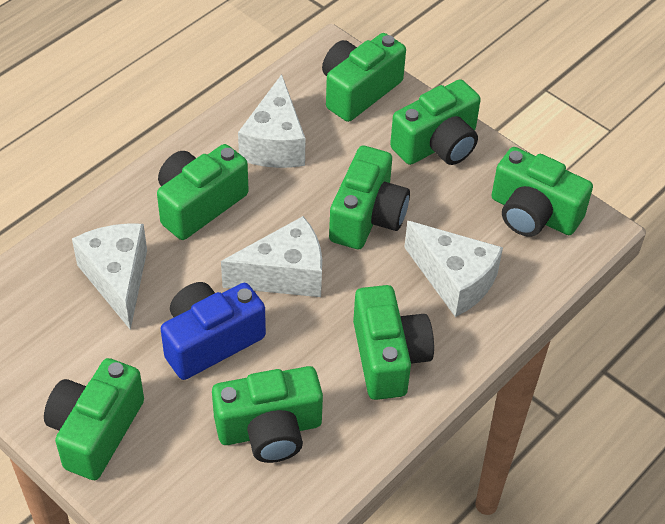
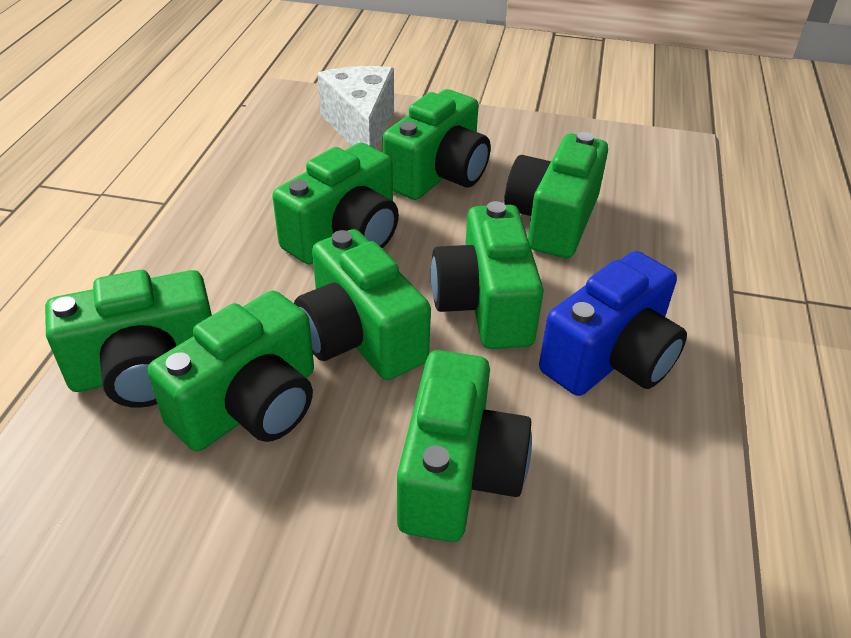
white cheese: [72,223,147,330] [221,216,322,297] [238,74,306,168] [404,221,503,317] = 4 -> [317,66,394,149] = 1

